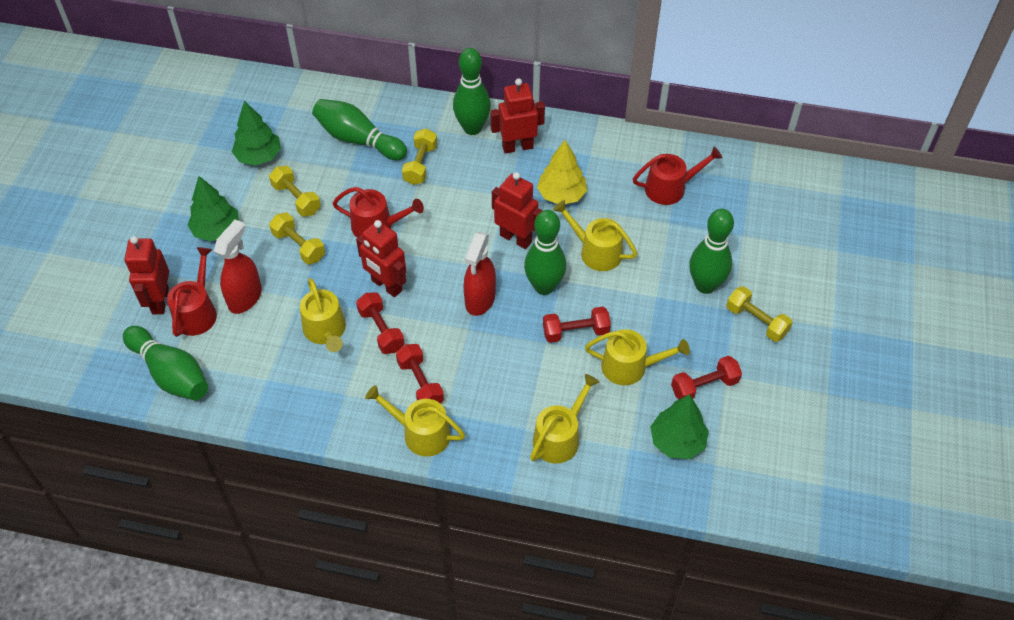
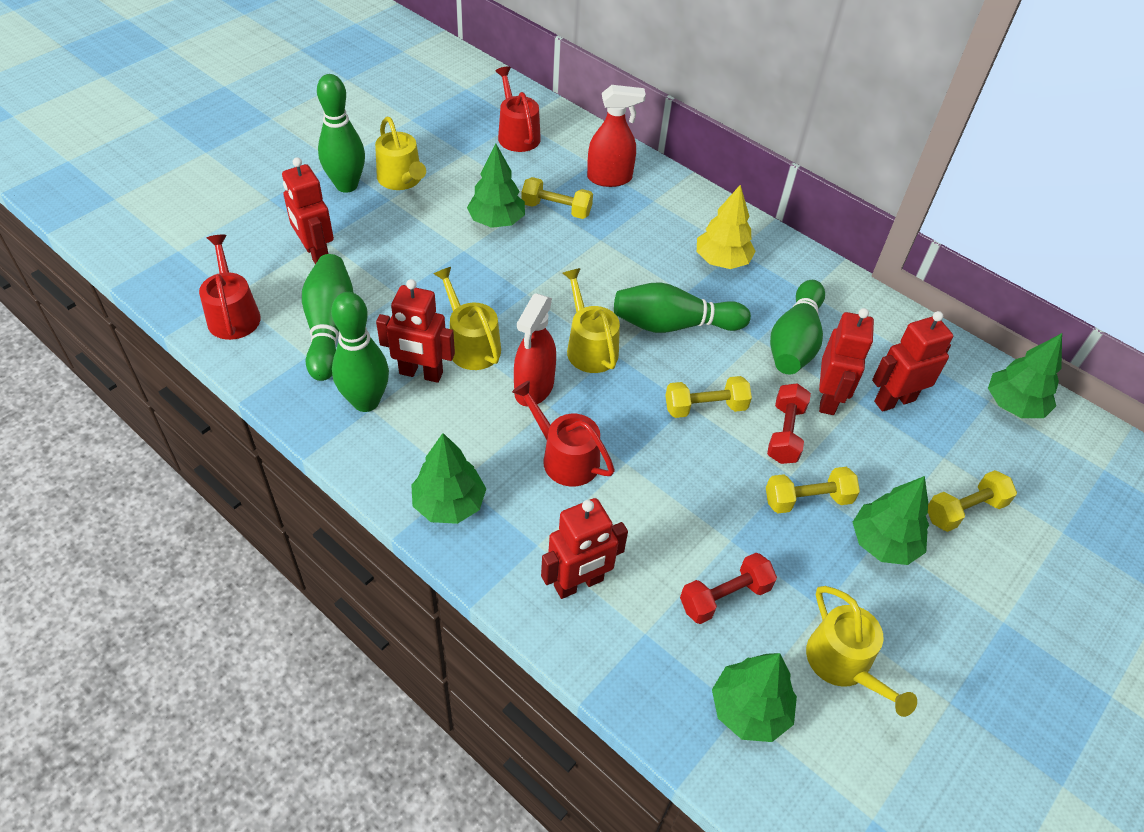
green tree: [188,176,239,241] [232,101,281,166] [650,394,709,459] = 3 -> [411,433,486,524] [467,144,525,228] [712,653,797,742] [853,476,929,565] [988,333,1062,418] = 5
red dumbbell: [356,292,404,354] [396,344,444,403] [543,307,611,343] [671,356,742,399] = 4 -> [680,553,777,624] [767,383,811,464] = 2
red robot: [124,236,169,314] [356,220,406,297] [490,78,545,154] [492,172,542,249] = 4 -> [282,157,334,264] [376,279,455,383] [541,498,628,599] [819,308,874,415] [872,311,953,412] = 5
yellow watering can: [300,278,346,352] [365,385,465,457] [530,374,600,464] [553,200,637,271] [585,329,690,385] = 5 -> [375,117,426,190] [433,267,501,370] [563,268,620,373] [806,586,917,717] = 4

